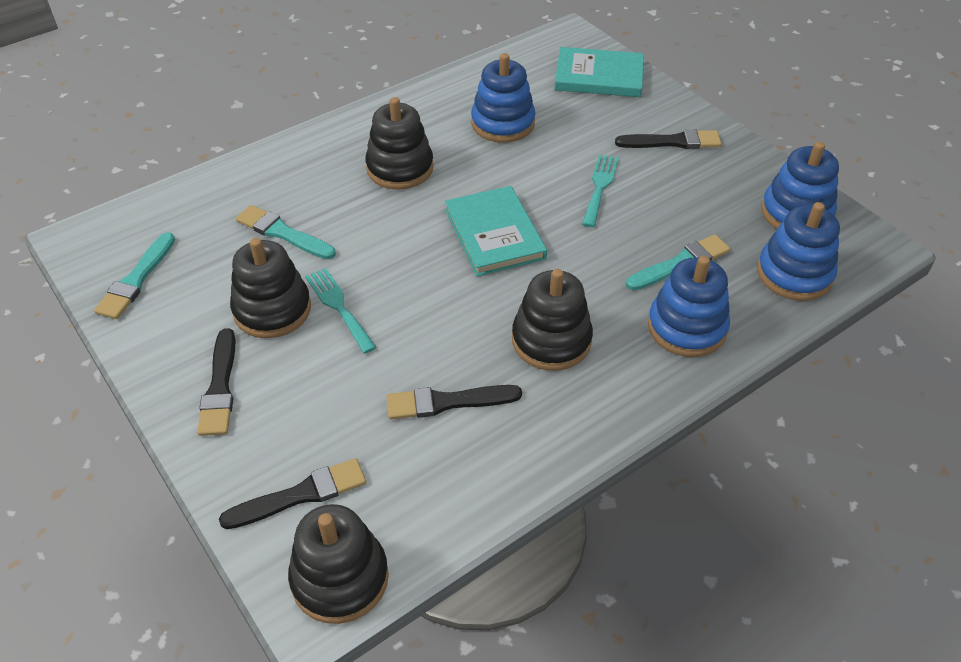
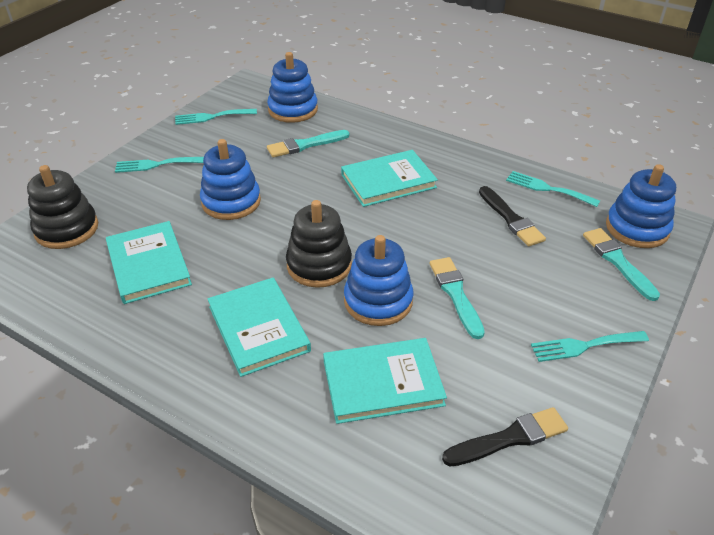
black brush: [197,328,235,436] [219,458,366,529] [386,385,522,419] [615,129,722,149] = 4 -> [442,407,568,466] [479,186,546,246] = 2
black stacking toy: [230,238,311,338] [288,504,389,624] [365,97,434,190] [512,269,593,371] = 4 -> [27,165,98,249] [286,200,352,288] = 2
turquoise book: [445,186,547,276] [555,47,644,97] = 2 -> [106,221,192,304] [208,278,311,377] [323,338,447,424] [341,150,438,207] = 4
turquoise fork: [305,268,376,354] [582,154,619,227] = 2 -> [115,157,204,173] [175,109,257,125] [506,171,600,207] [531,331,649,362] = 4

